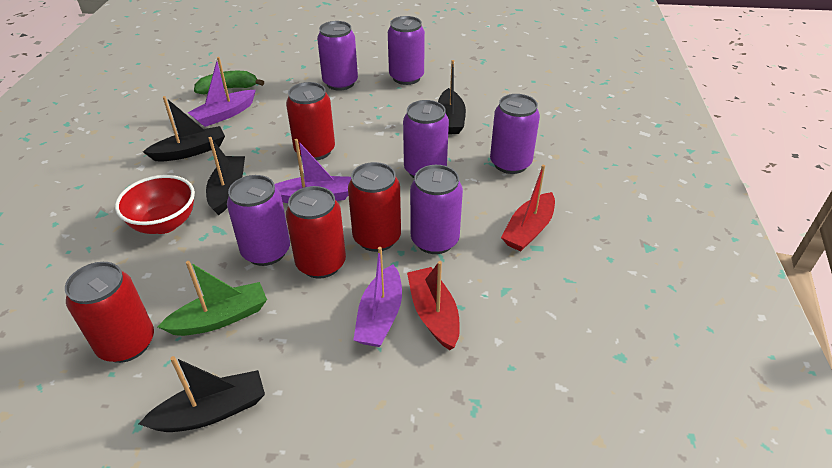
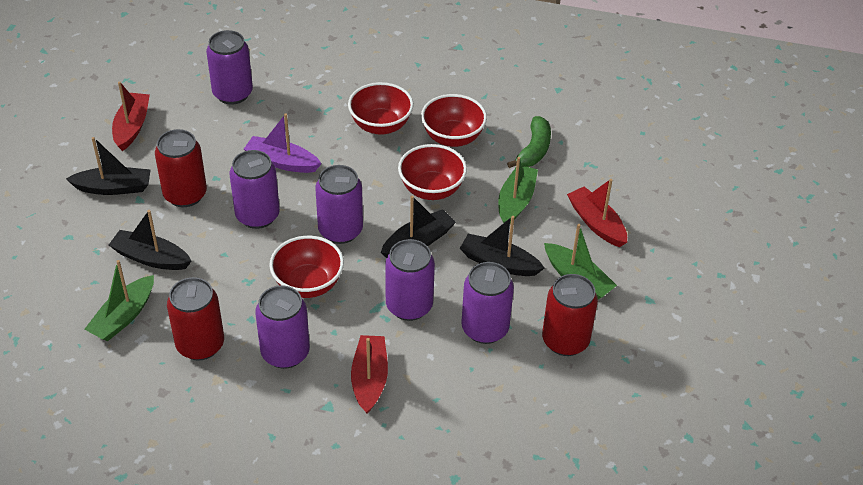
green boat: [158,261,267,336] = 1 -> [84,260,154,341] [498,157,538,224] [544,224,617,299] = 3
purple boat: [188,57,256,127] [274,139,351,203] [354,247,402,347] = 3 -> [244,113,322,173] = 1
red boat: [407,261,460,350] [501,165,555,251] = 2 -> [112,82,150,151] [351,335,388,414] [567,179,627,247] = 3
red bowl: [115,175,195,234] = 1 -> [269,236,344,298] [348,82,414,135] [398,144,467,200] [421,94,487,147] = 4
red can: [65,262,154,363] [286,82,335,161] [286,186,346,279] [348,162,401,252] = 4 -> [155,129,207,207] [167,277,224,361] [542,274,598,356] = 3

